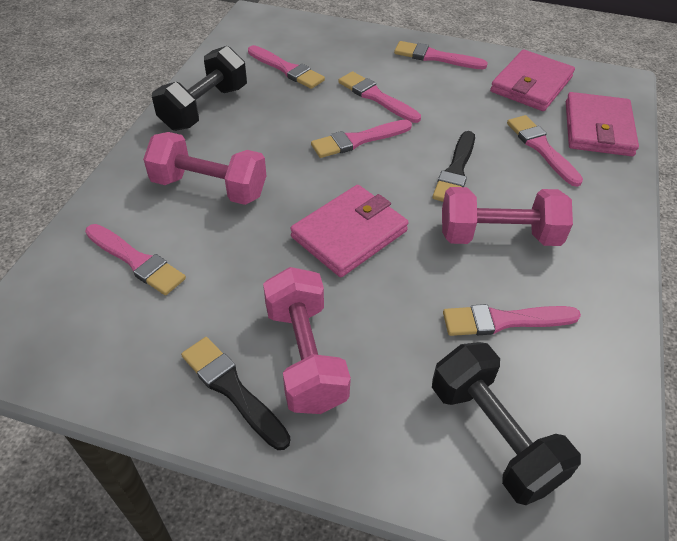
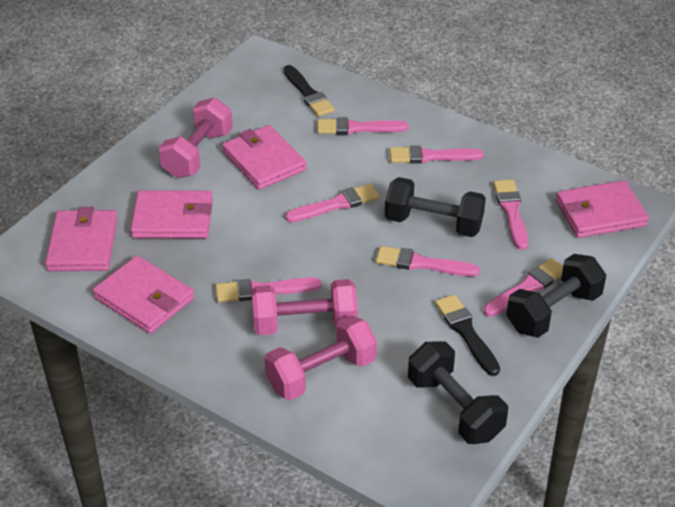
black dumbbell: [152,46,247,131] [432,342,581,505] = 2 -> [385,177,486,237] [408,341,508,444] [506,254,606,338] = 3
pink wallet: [290,185,409,277] [490,50,575,111] [566,92,639,156] = 3 -> [45,207,117,271] [93,255,194,334] [130,190,213,238] [222,125,307,190] [556,180,649,238] = 5

